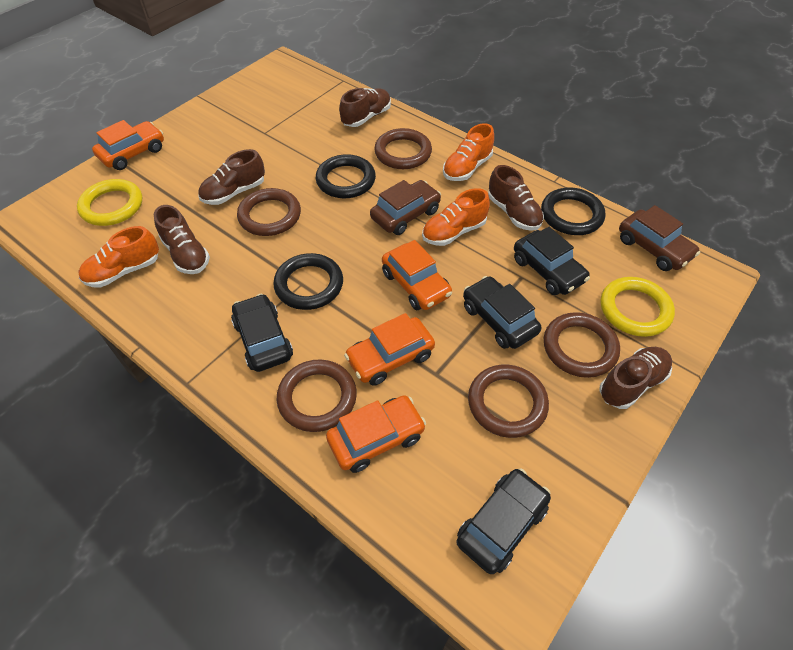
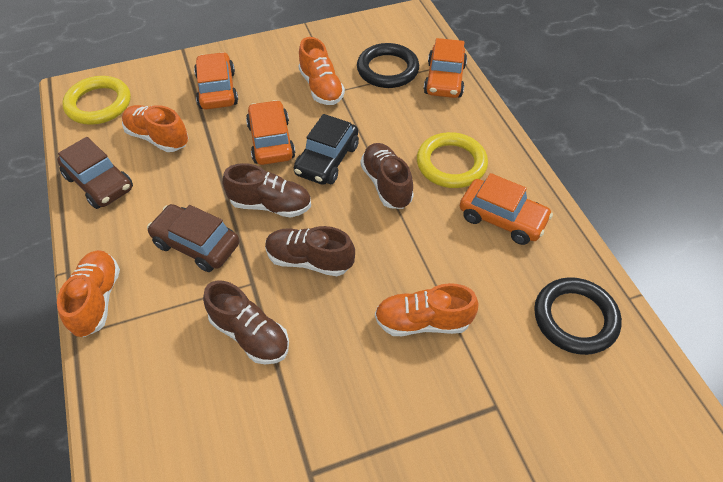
black car: [231,294,293,372] [456,469,551,574] [463,276,541,349] [514,227,590,295] = 4 -> [294,114,359,185] = 1
black ring: [273,253,343,310] [316,154,376,198] [541,187,605,235] = 3 -> [357,43,419,88] [534,277,622,355] = 2
brown ring: [237,188,301,236] [276,359,357,432] [374,128,432,169] [468,365,549,438] [544,312,620,378] = 5 -> none = 0
brown shoe: [154,205,210,274] [198,149,265,205] [339,88,391,127] [488,165,544,231] [599,347,672,409] = 5 -> [203,280,289,364] [223,163,311,218] [265,226,355,276] [361,143,414,209] = 4
orange shoe: [79,226,159,288] [422,188,490,246] [443,123,494,181] = 3 -> [57,250,120,337] [122,105,188,152] [298,37,345,105] [375,283,479,336] = 4

